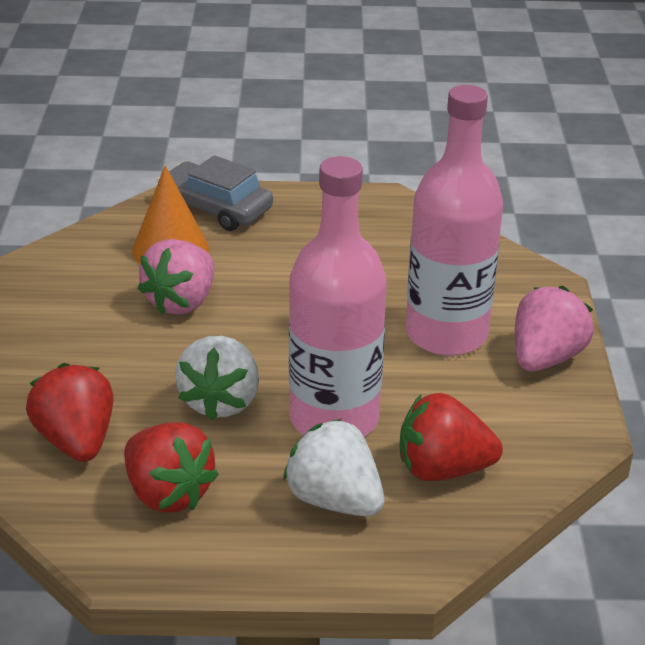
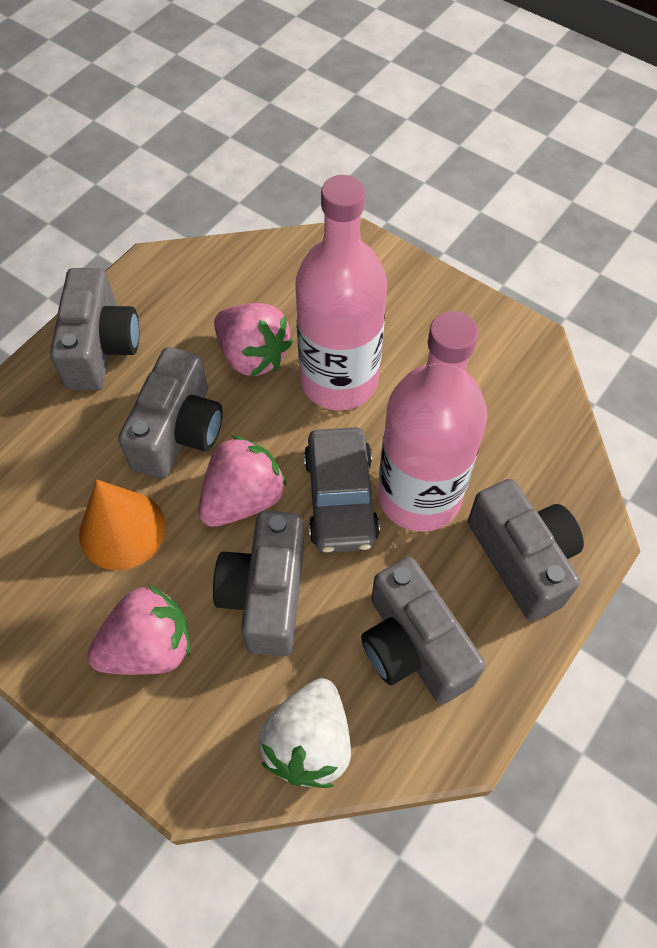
grey camera: none = 0 -> [50,268,139,391] [118,347,223,479] [213,511,304,656] [361,557,486,704] [468,479,584,621] = 5
pink strawberry: [138,239,214,315] [515,286,594,371] = 2 -> [87,585,191,675] [198,435,287,527] [214,303,293,377] = 3
red strawberry: [26,363,114,462] [124,422,219,513] [399,393,503,481] = 3 -> none = 0
white strawberry: [175,336,259,420] [283,419,385,517] = 2 -> [258,678,351,788] = 1

